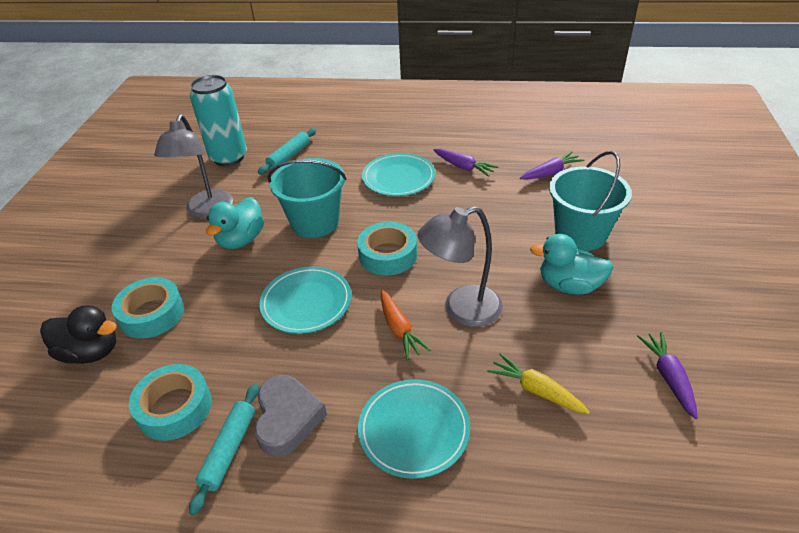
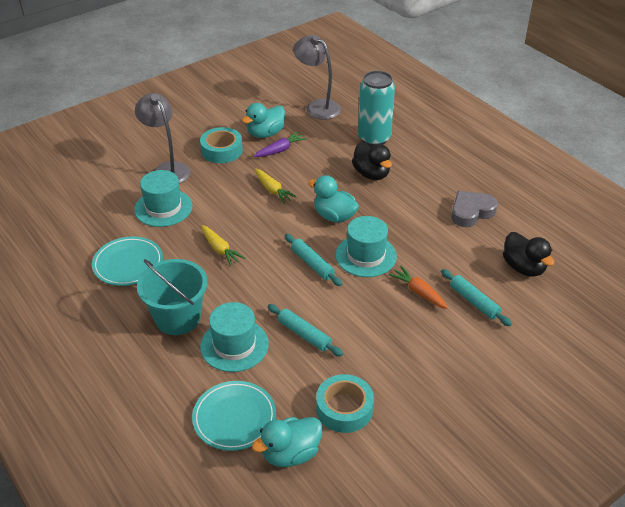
black duck: [40,305,117,364] = 1 -> [352,142,392,180] [503,232,554,277] = 2
purple carrot: [434,149,498,177] [520,151,585,180] [637,332,698,419] = 3 -> [254,132,307,157] = 1
turquoise bucket: [268,158,347,238] [549,151,632,251] = 2 -> [137,259,208,335] = 1
turquoise duck: [206,197,264,249] [530,234,613,295] = 2 -> [242,103,285,138] [252,417,323,467] [308,175,359,223] = 3
turquoise hat: none = 0 -> [134,170,192,227] [200,302,269,372] [335,216,397,277] = 3
turquoise plate: [260,266,351,334] [358,379,470,479] [362,153,435,196] = 3 -> [92,236,163,286] [192,381,276,451] = 2
turquoise rolling pin: [189,384,259,516] [258,128,316,175] = 2 -> [268,304,343,357] [285,234,342,286] [441,269,512,326] = 3
turquoise tape: [112,277,184,339] [129,364,212,441] [357,222,417,276] = 3 -> [200,127,243,163] [316,374,374,433] = 2
yellow carrot: [487,353,590,414] = 1 -> [201,225,245,266] [255,168,297,204] = 2

